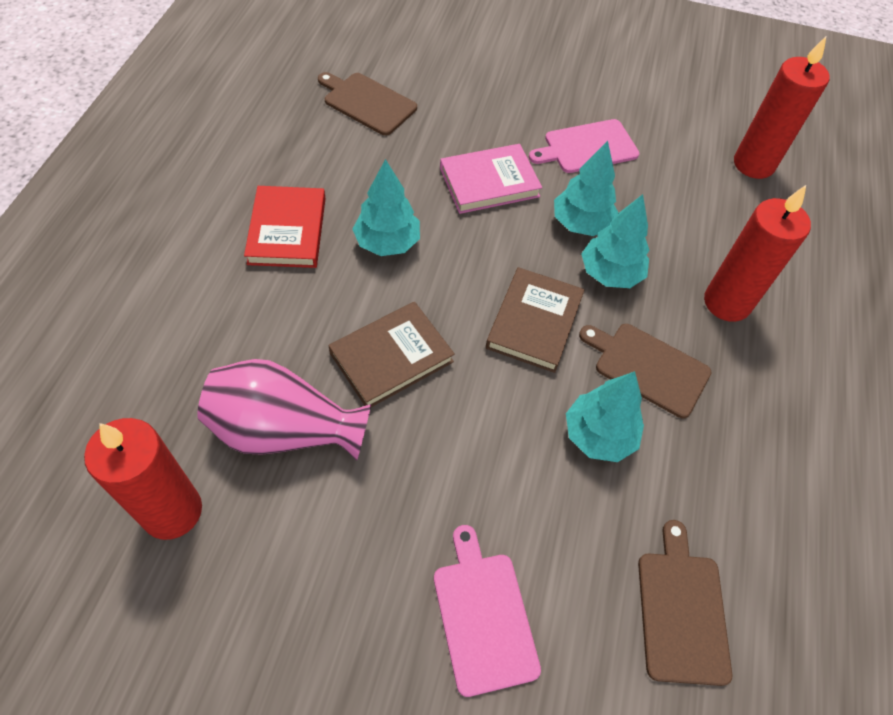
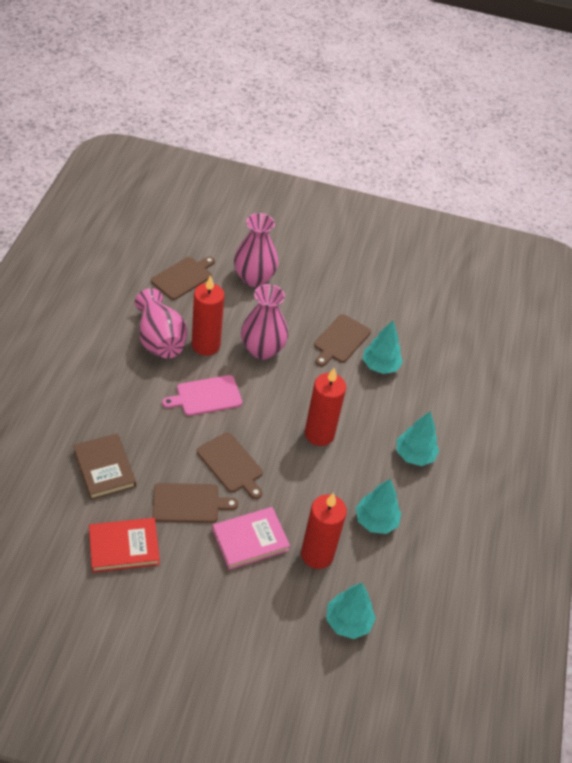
brown book: [328,302,455,407] [486,267,585,373] = 2 -> [73,433,136,500] = 1
brown cutting board: [318,72,417,136] [579,324,712,418] [638,520,732,686] = 3 -> [151,256,215,300] [152,483,238,523] [197,432,263,499] [314,314,371,367] = 4
pink cutting board: [434,525,541,697] [529,119,639,173] = 2 -> [162,375,242,416] = 1
pink vase: [197,359,371,461] = 1 -> [135,288,188,358] [234,213,279,287] [241,284,288,360] = 3

